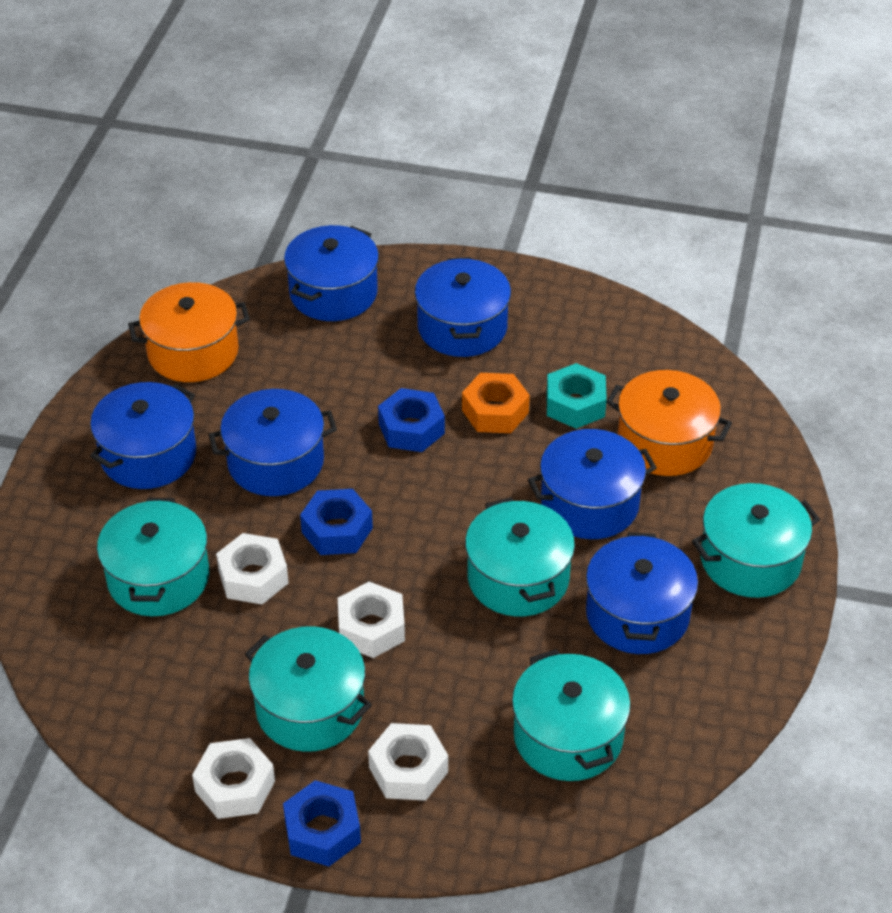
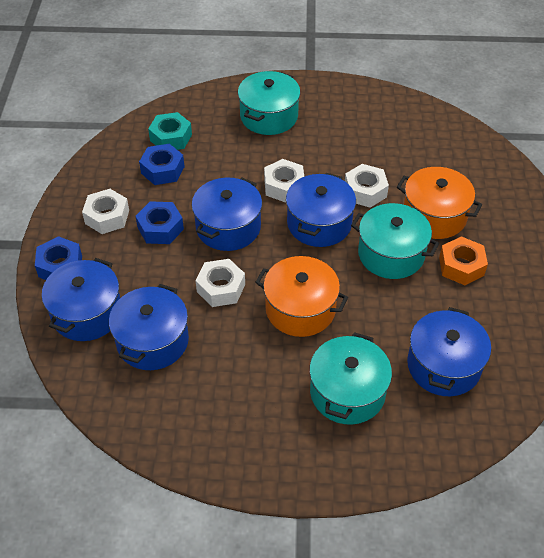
blue pot: [90,382,196,489] [209,389,337,496] [284,225,379,321] [415,257,511,357] [528,429,657,539] [586,532,698,654] = 6 -> [42,258,120,341] [109,284,189,370] [192,178,262,251] [286,173,356,247] [407,307,491,396] = 5
turquoise pot: [97,498,209,616] [245,626,372,752] [465,498,575,617] [512,649,631,781] [692,483,820,598] = 5 -> [238,71,300,135] [309,332,392,425] [351,203,439,279] = 3

